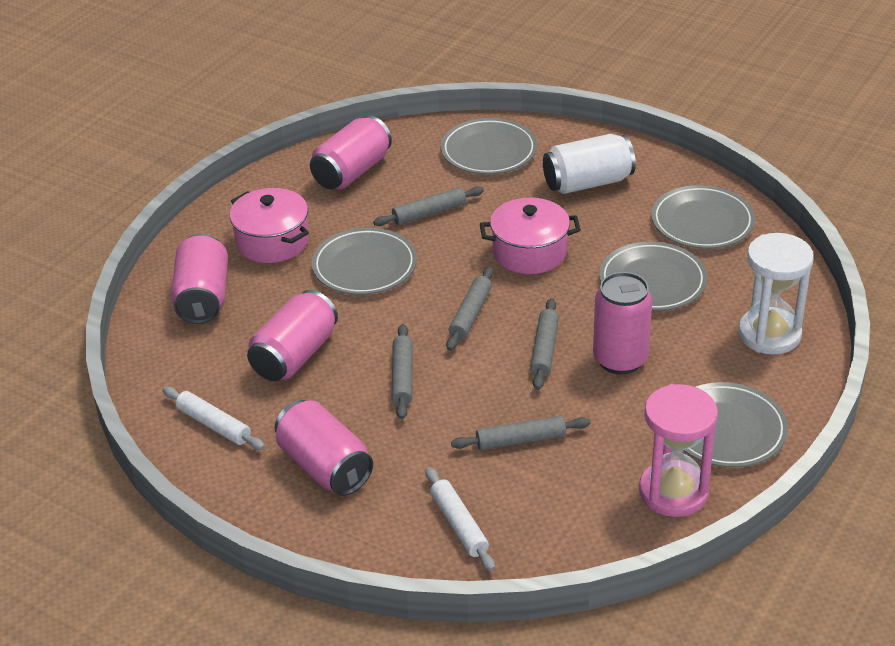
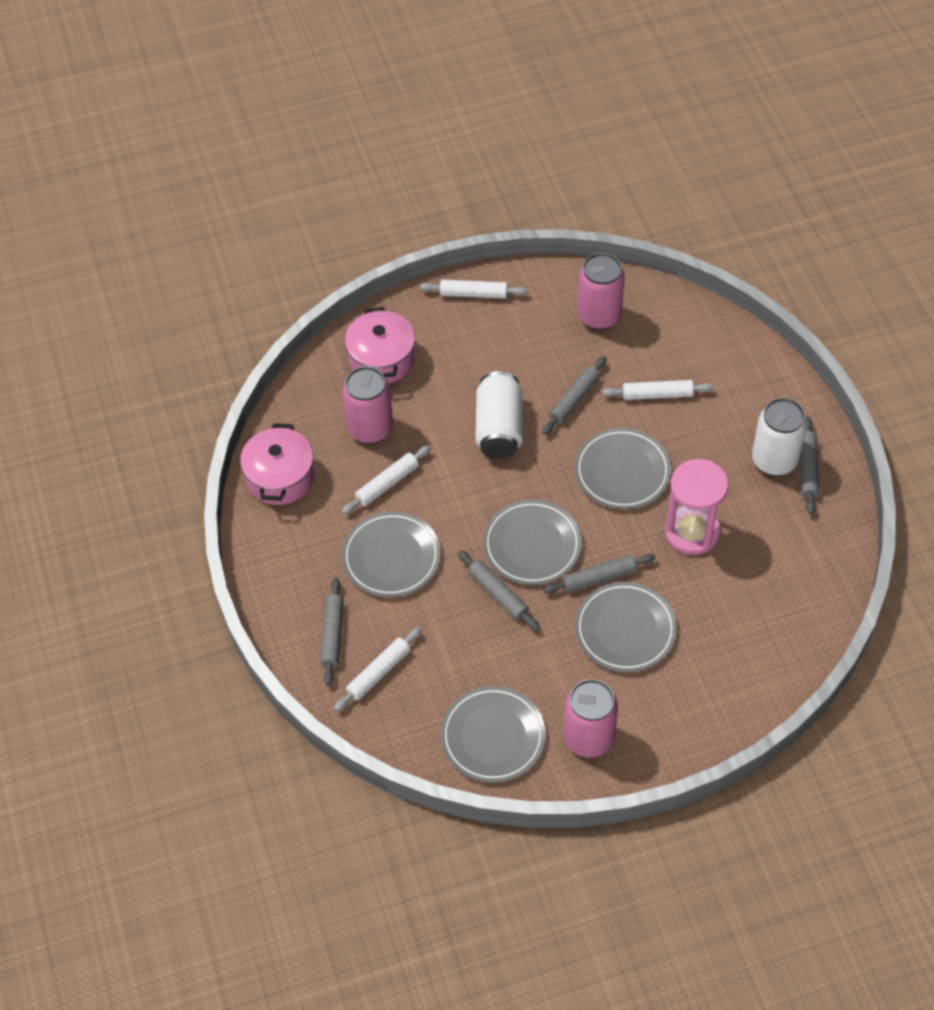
pink can: [171,234,228,324] [247,290,338,381] [275,400,373,496] [310,115,392,189] [593,272,652,375] = 5 -> [343,366,393,444] [564,679,618,757] [578,253,625,330] = 3
white can: [543,134,636,194] = 1 -> [475,371,522,458] [752,398,807,476] = 2
white hourglass: [738,233,814,354] = 1 -> none = 0
white rolling pin: [163,387,265,450] [425,467,495,571] = 2 -> [334,627,422,711] [342,445,431,514] [420,280,527,298] [602,380,714,400] = 4

